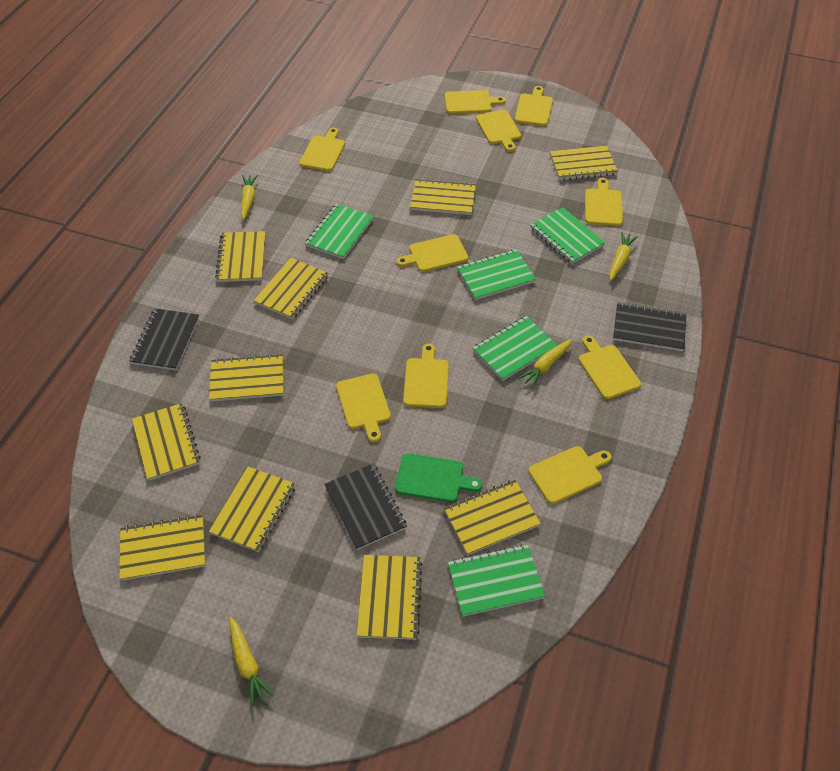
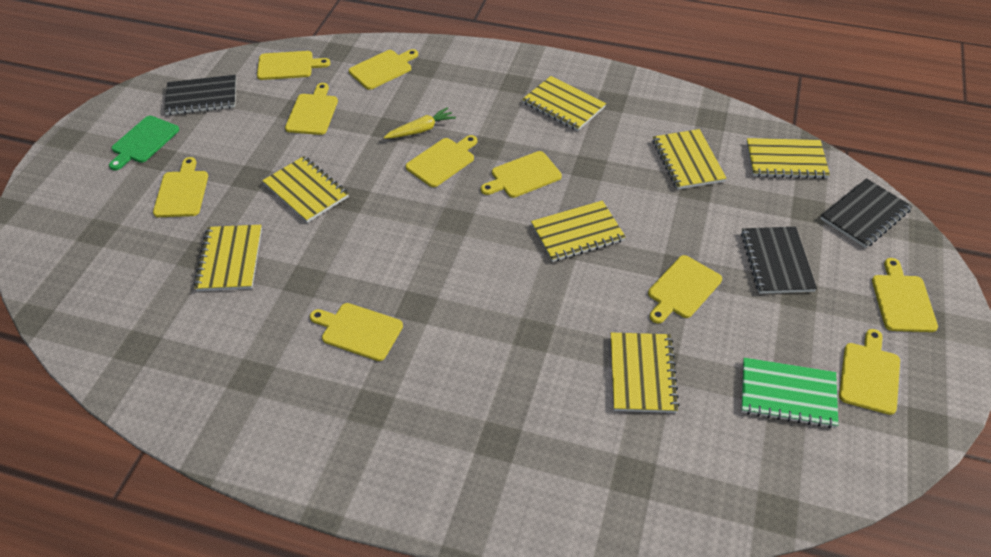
green notebook: [305,204,374,259] [448,544,545,617] [457,249,536,300] [473,316,558,381] [530,207,605,264] = 5 -> [741,358,838,428] = 1
yellow carrot: [229,617,274,707] [241,175,258,220] [518,339,572,388] [610,232,638,281] = 4 -> [384,107,456,139] = 1
yellow notebook: [119,514,205,581] [132,403,201,481] [209,353,283,402] [209,467,295,552] [215,231,266,282] [254,258,328,320] [357,555,423,640] [410,178,476,215] [444,480,541,555] [550,146,618,181] = 10 -> [194,225,262,291] [262,156,349,223] [522,76,606,131] [531,200,626,262] [610,333,680,413] [653,129,727,190] [747,138,830,179] = 7

